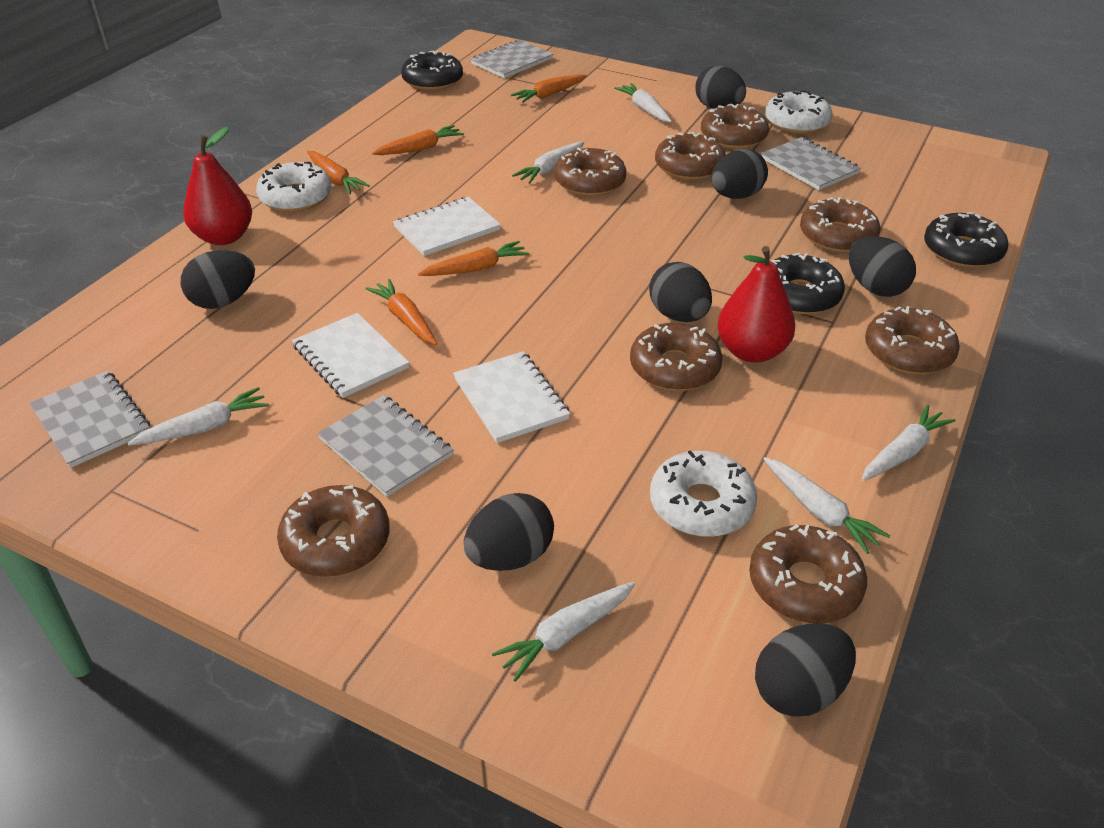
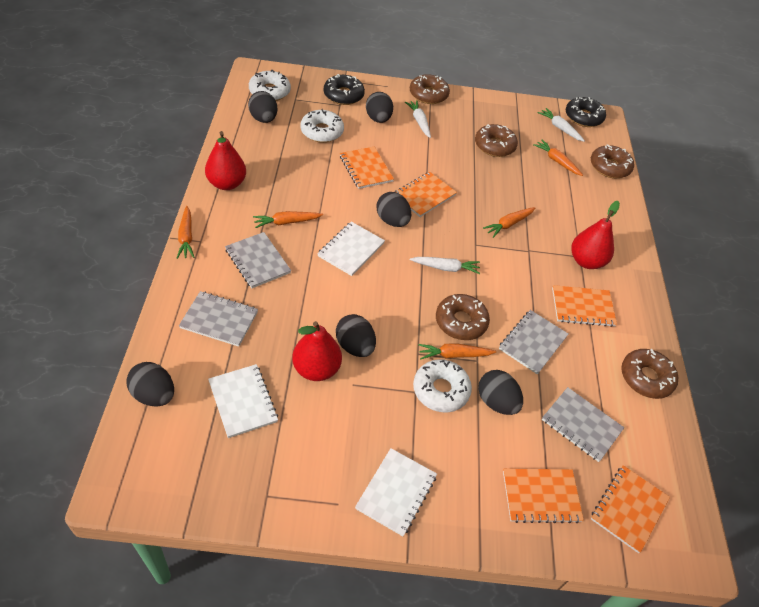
black donut: [401,51,463,91] [771,253,845,315] [924,212,1008,268] = 3 -> [324,74,365,105] [566,97,606,127] = 2
black egg: [181,250,255,309] [464,493,554,571] [649,262,712,322] [695,66,746,109] [711,149,768,199] [755,623,856,717] [849,236,916,297] = 7 -> [126,362,174,407] [248,91,277,123] [336,314,376,357] [366,92,393,123] [376,192,411,227] [478,370,523,415] = 6
brown donut: [277,485,389,577] [554,147,626,196] [630,323,722,391] [655,132,726,180] [701,104,769,149] [749,524,867,623] [800,197,880,253] [865,306,960,374] = 8 -> [410,74,450,104] [436,294,490,340] [475,124,518,157] [591,144,634,178] [621,349,678,399] = 5
orange notebook: none = 0 -> [340,147,394,189] [395,172,457,217] [503,469,584,523] [552,285,617,327] [591,465,670,553] = 5
red pear: [183,127,252,245] [717,246,795,363] = 2 -> [205,131,246,190] [292,321,342,381] [571,201,620,269] = 3
white carrot: [128,387,269,446] [492,582,636,682] [512,141,584,184] [614,83,672,122] [763,457,890,554] [862,405,956,481] = 6 -> [405,101,431,138] [410,257,480,274] [538,108,585,142] = 3

